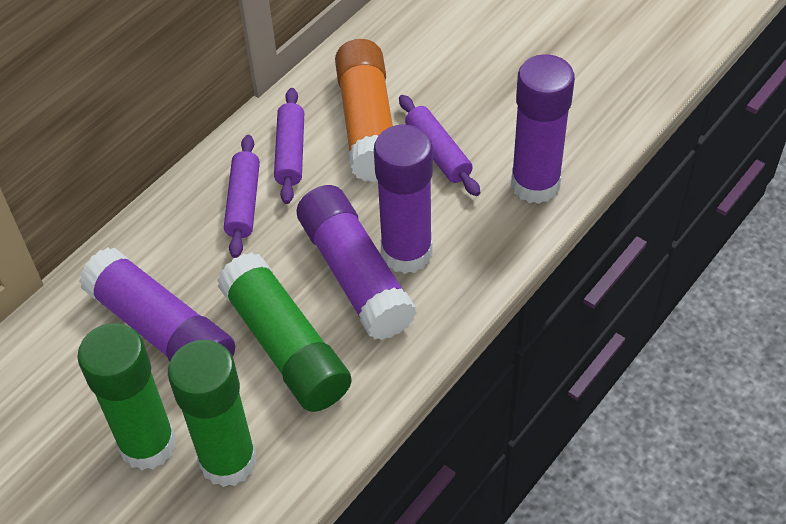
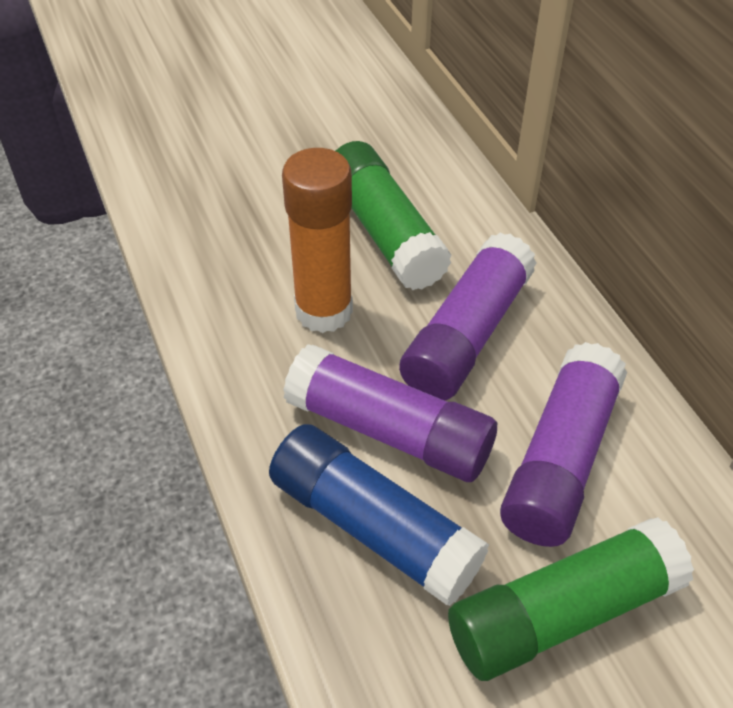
blue glue stick: none = 0 -> [269,424,489,606] = 1
green glue stick: [77,323,176,470] [168,340,257,487] [217,252,352,412] = 3 -> [336,141,451,290] [448,517,694,681] = 2
purple glue stick: [79,247,235,361] [297,185,417,340] [374,124,433,274] [511,54,575,204] = 4 -> [283,344,497,482] [399,233,537,401] [500,342,627,547] = 3
purple rolling pin: [224,135,260,258] [274,88,304,204] [399,95,480,196] = 3 -> none = 0

